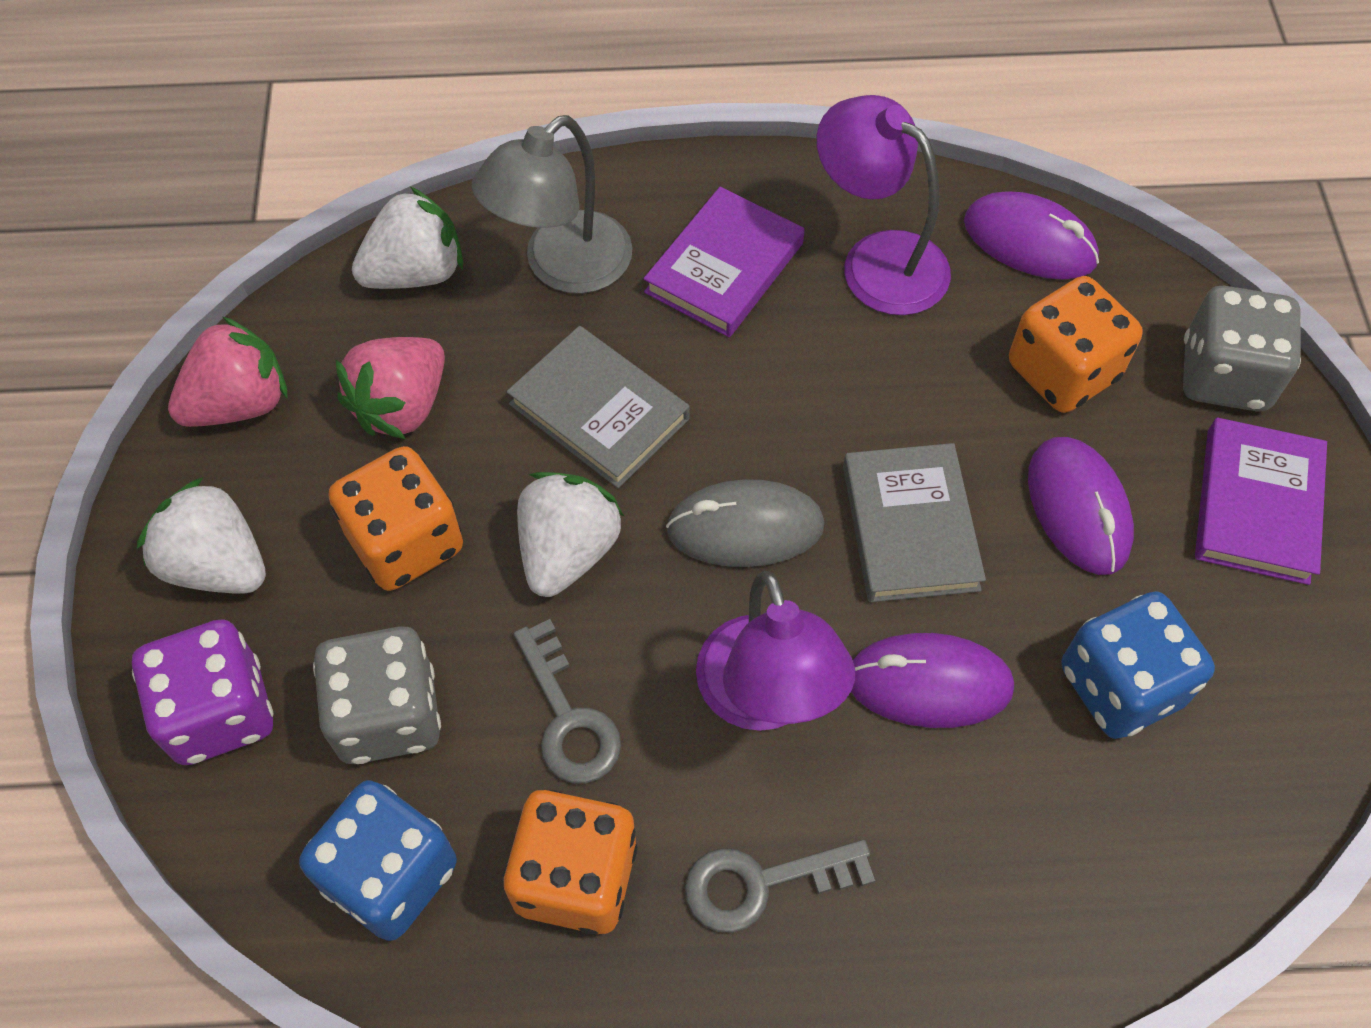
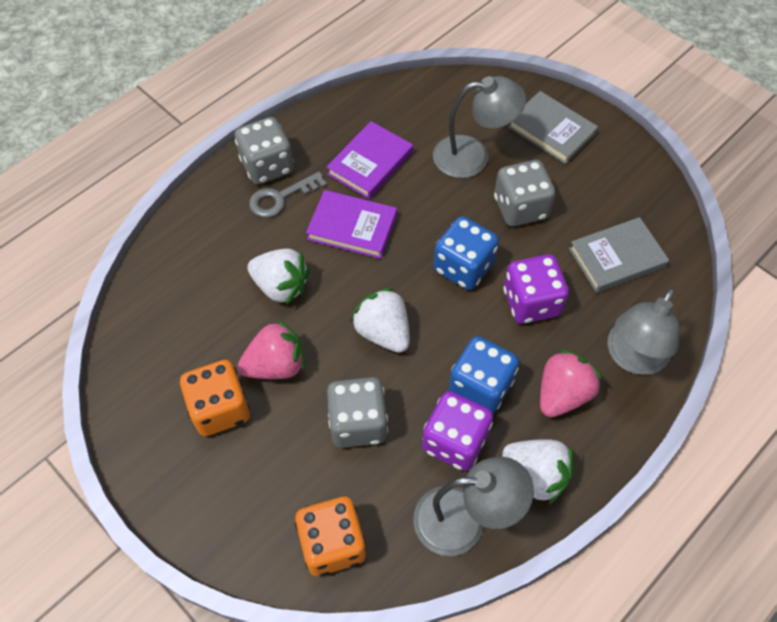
grey dice: [313,626,441,764] [1183,286,1301,412] = 2 -> [235,117,294,185] [327,377,388,448] [494,160,555,227] = 3
grey key: [514,619,621,784] [685,840,875,933] = 2 -> [249,172,327,218] = 1
grey lamp: [472,115,633,294] = 1 -> [413,457,534,556] [433,76,526,178] [608,287,680,375] = 3
grey mouse: [666,479,825,567] = 1 -> none = 0
orange dice: [328,446,463,591] [503,790,638,935] [1009,276,1143,413] = 3 -> [180,360,250,436] [295,497,366,576] = 2
purple dice: [132,619,274,765] = 1 -> [422,391,493,471] [503,254,569,324] = 2
purple lamp: [696,571,855,731] [817,95,951,315] = 2 -> none = 0
purple mouse: [851,633,1014,728] [964,192,1099,280] [1028,437,1134,575] = 3 -> none = 0

